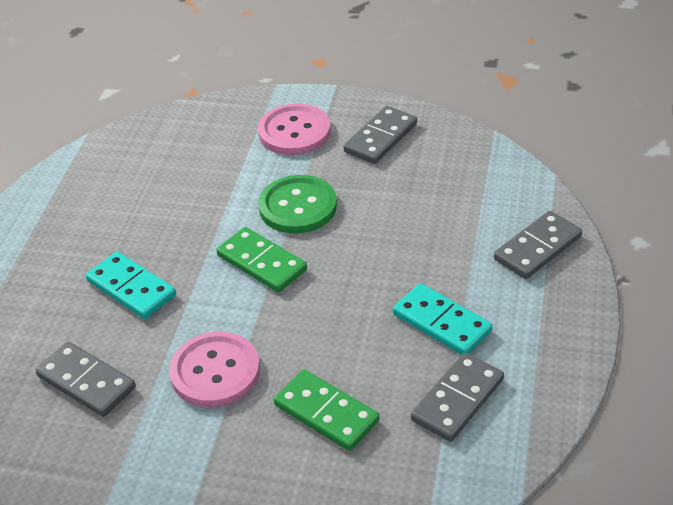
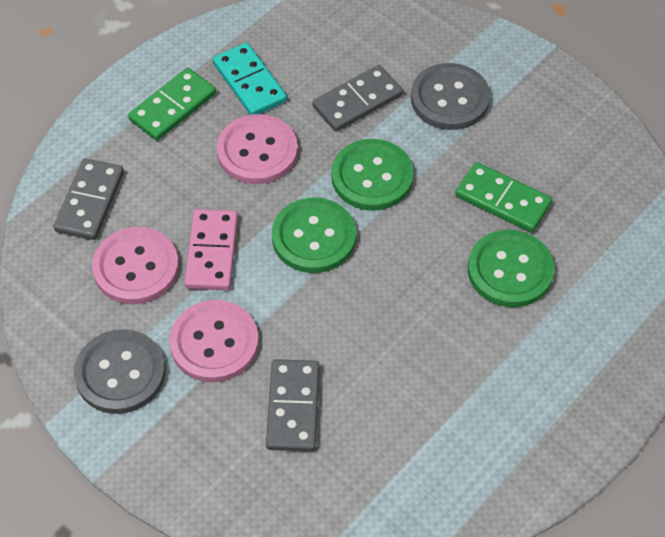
green button: [258,175,337,233] = 1 -> [272,198,356,273] [332,139,414,211] [468,230,554,307] = 3
grey button: none = 0 -> [74,329,165,414] [411,63,490,130] = 2
grey domino: [36,342,136,417] [344,106,417,164] [411,353,504,442] [494,211,582,279] = 4 -> [54,158,124,240] [266,359,320,452] [313,65,403,132] = 3
pink button: [169,332,260,407] [258,104,331,155] = 2 -> [92,227,179,304] [169,300,259,382] [217,114,298,184] = 3
pink domino: none = 0 -> [184,209,238,290] = 1
turquoise domino: [86,252,176,319] [393,283,493,355] = 2 -> [213,43,287,115] = 1

